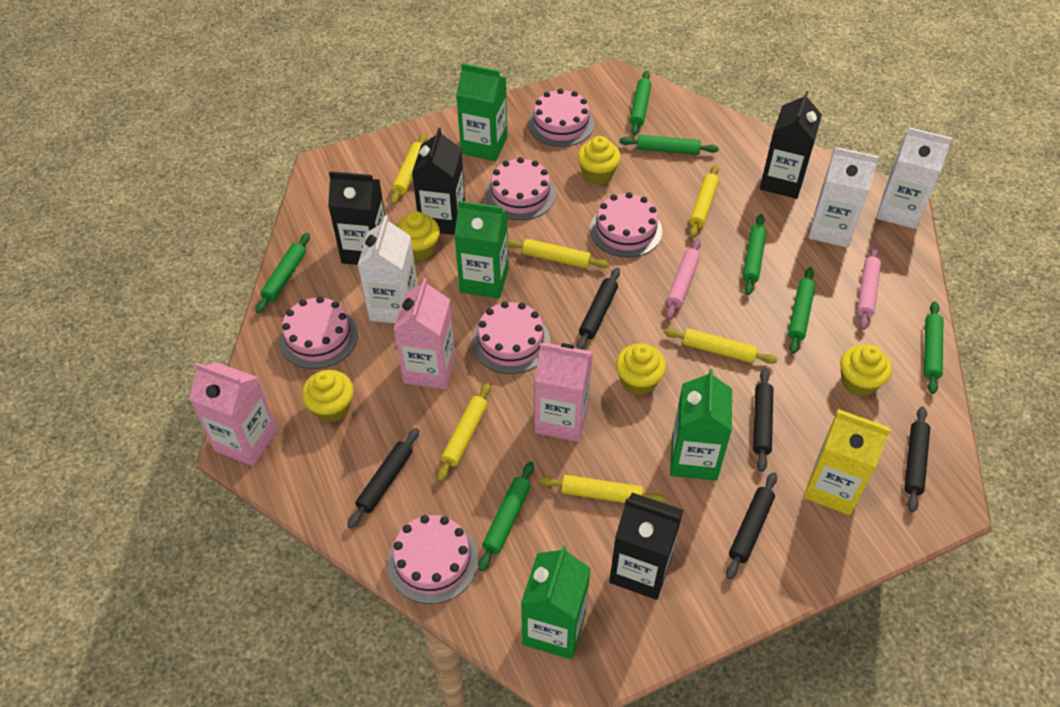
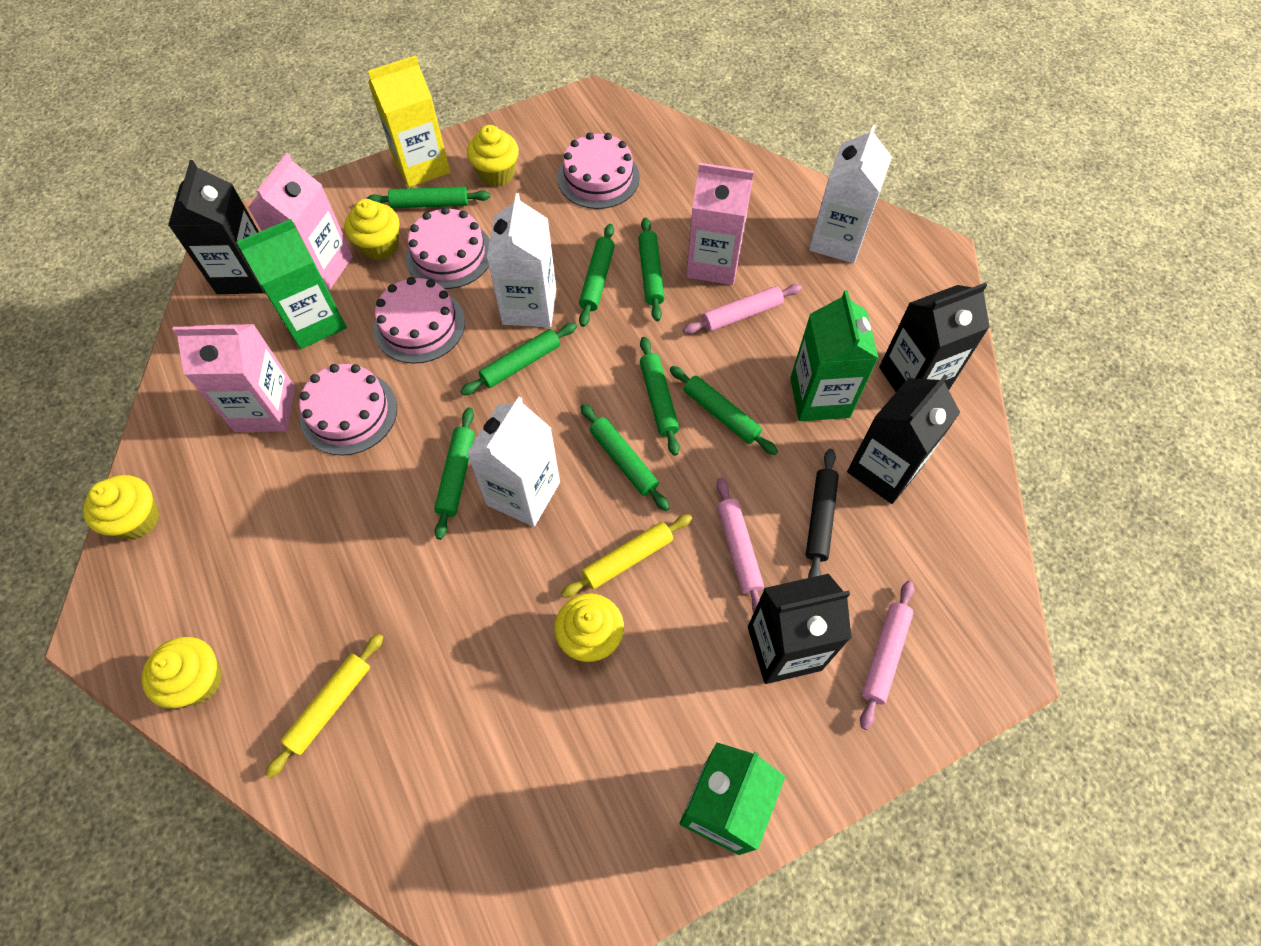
black rolling pin: [347,428,419,528] [576,268,620,350] [726,472,777,580] [753,368,773,472] [904,407,930,512] = 5 -> [806,449,839,578] = 1
green carton: [454,200,509,298] [456,63,507,161] [521,546,591,659] [670,369,732,481] = 4 -> [236,219,347,349] [679,743,786,855] [790,290,878,421] = 3
green rolling pin: [256,233,310,314] [478,462,534,572] [619,135,719,155] [630,71,651,135] [743,214,767,295] [788,267,815,354] [924,301,943,394] = 7 -> [366,187,490,208] [434,407,475,540] [460,323,577,395] [579,224,615,327] [580,404,670,511] [638,217,665,321] [640,337,680,456] [670,366,778,455] = 8
pink cake: [279,296,358,369] [387,515,478,604] [472,301,550,374] [485,157,556,220] [528,88,594,147] [590,192,662,258] = 6 -> [299,364,397,455] [373,277,465,364] [406,207,490,289] [558,132,640,209] = 4
pink rolling pin: [666,239,701,320] [857,246,881,330] = 2 -> [683,284,802,334] [716,477,764,613] [860,581,914,730] = 3
yellow rolling pin: [390,134,427,204] [437,382,491,482] [508,239,609,268] [539,475,666,503] [664,328,778,364] [689,165,719,238] = 6 -> [265,634,383,778] [561,514,692,598] = 2

